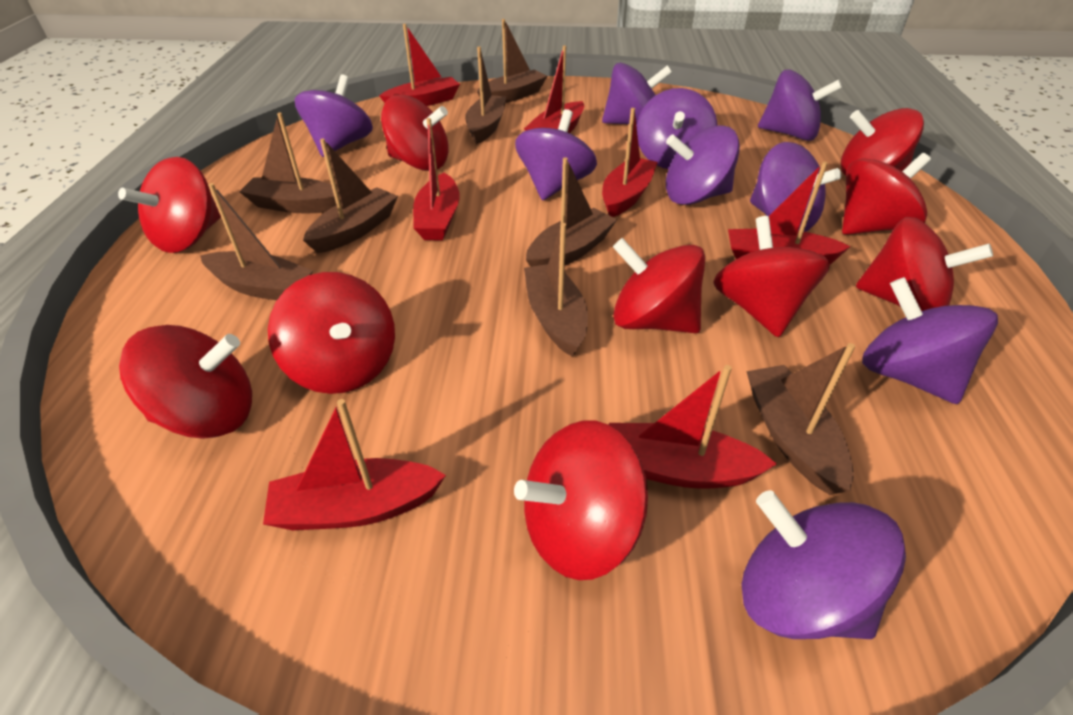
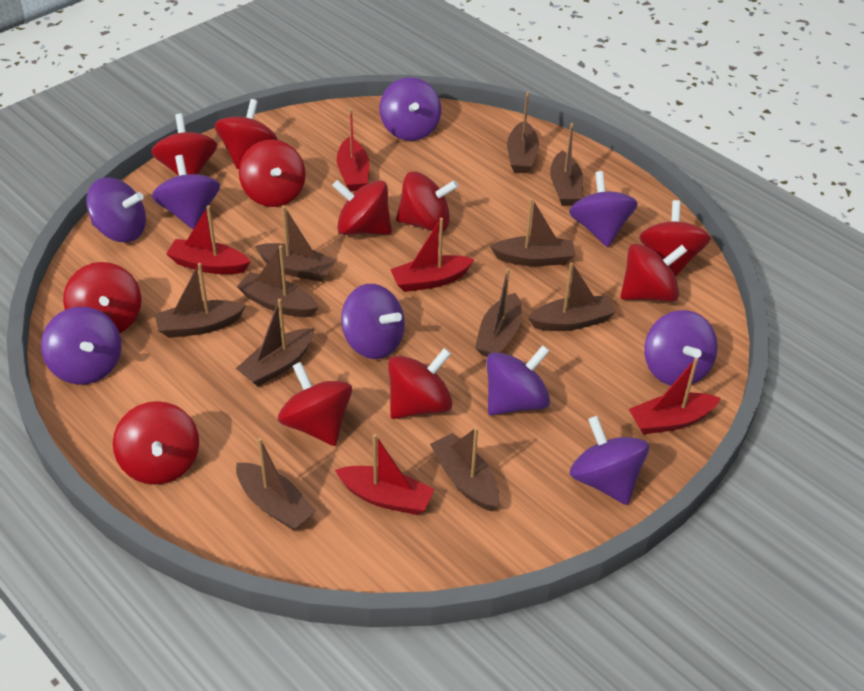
brown boat: [200,183,313,300] [239,113,341,213] [303,139,398,253] [465,47,506,144] [477,19,547,103] [524,223,588,357] [526,158,617,267] [747,343,855,495] = 8 -> [155,263,246,338] [236,245,319,317] [236,299,315,386] [236,438,316,531] [255,206,337,282] [430,427,499,511] [475,268,522,357] [490,198,575,266] [507,92,539,173] [528,262,616,331] [550,123,583,206] = 11
red boat: [263,399,446,530] [379,24,460,106] [413,118,460,240] [524,45,584,133] [602,108,658,217] [609,365,777,489] [728,162,851,264] = 7 -> [166,205,251,274] [335,434,435,515] [337,109,370,191] [390,218,475,292] [629,358,721,434] = 5
red spinning top: [118,157,221,253] [119,325,252,439] [268,272,395,394] [381,95,449,171] [514,420,648,580] [613,238,705,333] [713,216,830,338] [841,108,924,176] [842,153,931,235] [856,217,993,311] = 10 -> [63,262,141,333] [113,401,199,485] [151,114,217,176] [215,99,278,169] [239,139,306,207] [278,362,352,446] [332,180,392,235] [388,348,453,419] [396,172,458,232] [621,243,687,302] [639,200,711,277] = 11

